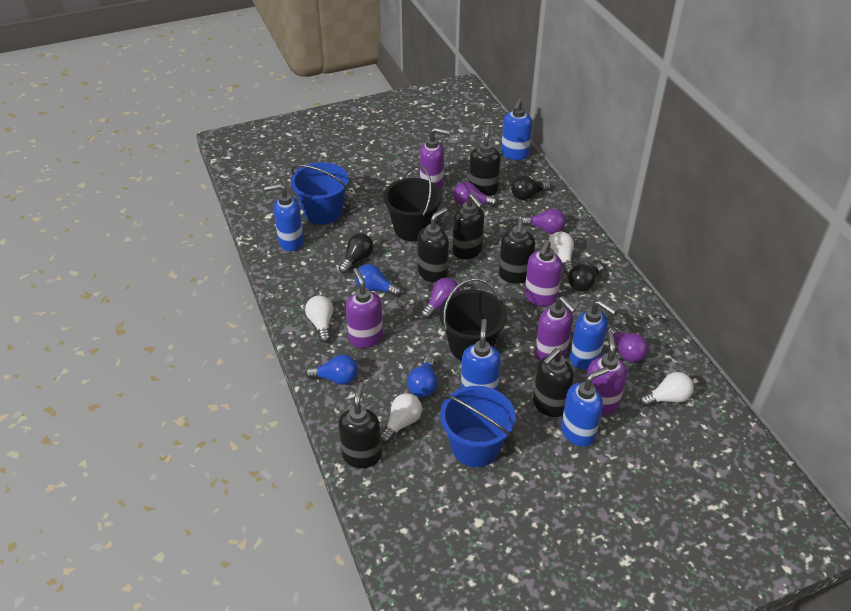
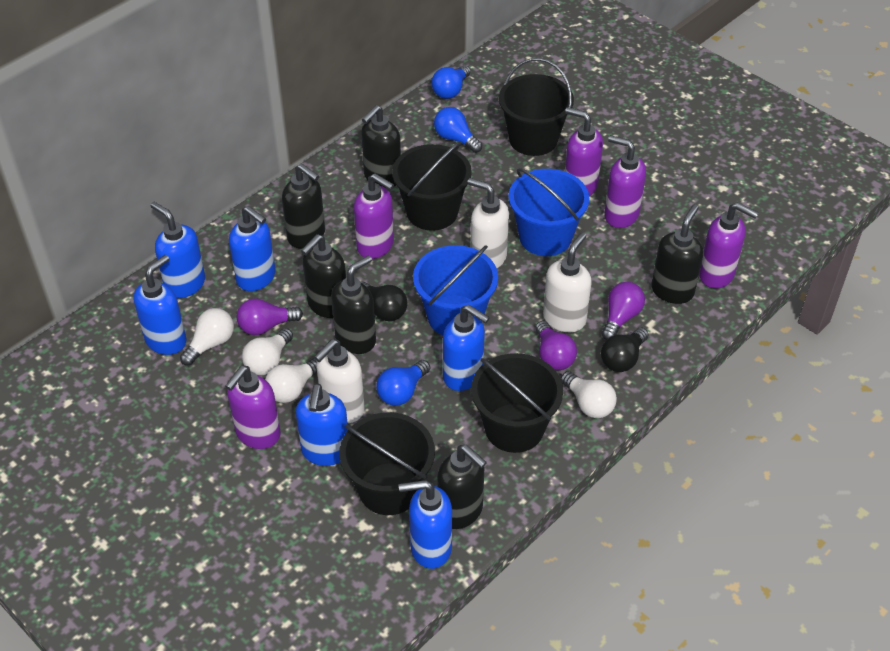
black bucket: [383,165,442,241] [439,278,507,361] = 2 -> [339,412,435,515] [392,141,472,231] [471,353,563,453] [499,58,574,156] = 4
black light bulb: [339,233,374,274] [511,176,551,200] [568,263,603,291] = 3 -> [361,282,408,321] [601,328,648,372] = 2
blue soap dispenser: [264,183,304,251] [461,319,501,391] [501,98,532,160] [561,367,609,447] [570,300,616,369] = 5 -> [134,255,187,355] [150,202,205,298] [229,206,276,291] [296,384,348,466] [399,480,452,569] [443,305,490,391] = 6
purple light bulb: [421,278,460,319] [453,182,497,206] [521,209,566,234] [606,327,648,363] = 4 -> [237,298,303,335] [535,321,577,370] [601,282,645,340] = 3
white soap dispenser: none = 0 -> [314,339,365,423] [467,178,509,268] [543,232,591,332] = 3

